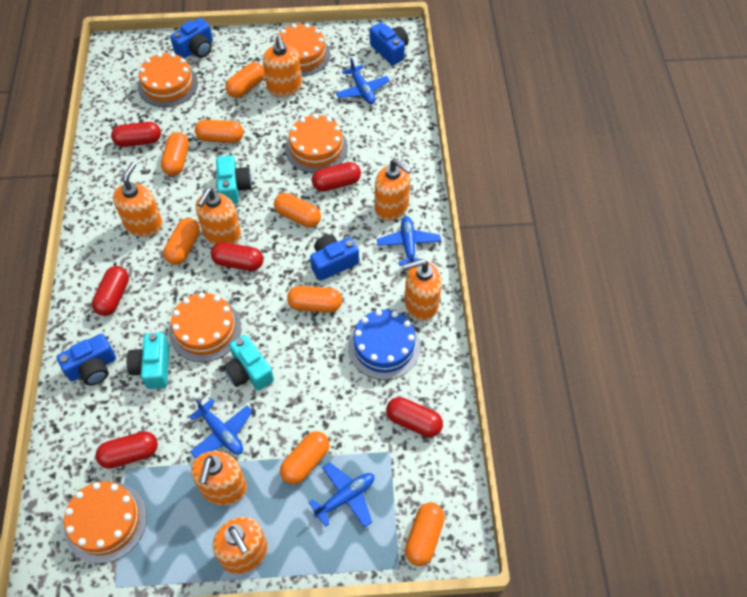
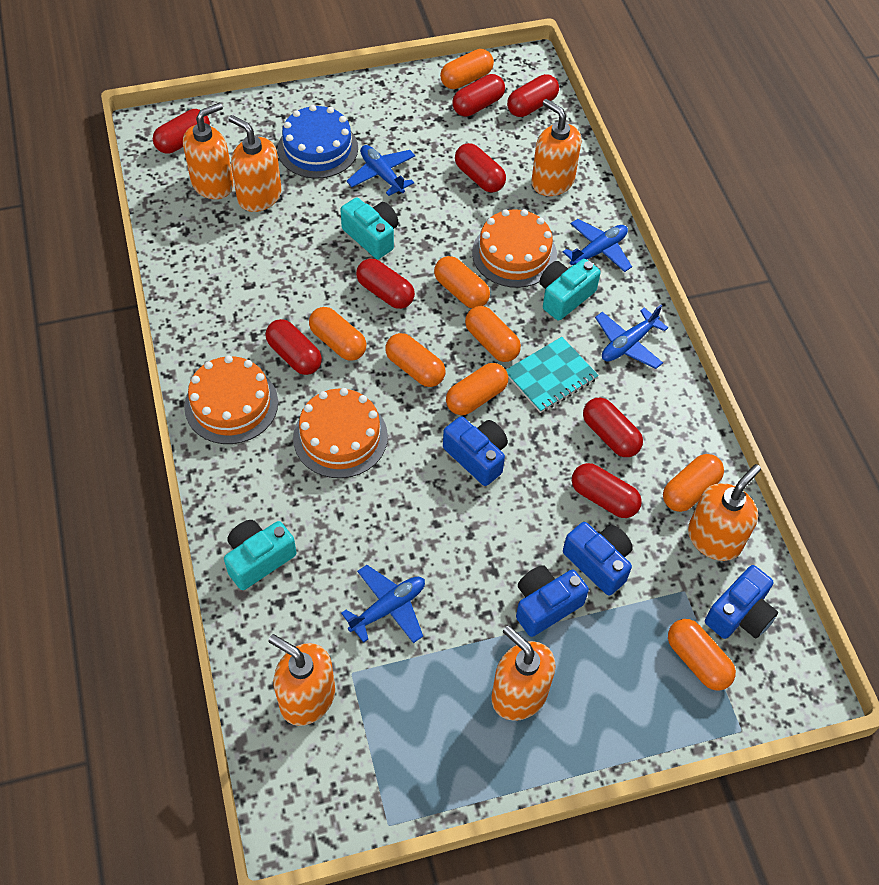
orange cake: [64,481,147,564] [138,53,198,107] [169,293,241,362] [275,24,330,76] [285,114,348,173] = 5 -> [184,355,278,444] [293,388,388,478] [472,209,557,288] = 3
orange soap dispenser: [113,162,163,237] [191,451,247,505] [195,188,241,245] [212,517,268,574] [263,35,302,97] [375,159,412,221] [403,259,442,321] = 7 -> [183,102,234,199] [228,115,282,212] [268,634,335,726] [491,625,556,721] [531,99,581,196] [688,464,761,561] = 6
red capsule: [92,266,129,316] [96,431,158,469] [111,122,161,147] [211,242,263,271] [312,162,361,192] [386,397,443,437] = 6 -> [153,109,210,154] [266,319,322,375] [356,259,415,309] [452,74,505,117] [455,143,506,193] [507,74,559,117] [572,463,642,518] [583,398,643,457] = 8
turquoise notebook: none = 0 -> [506,337,599,413] = 1

